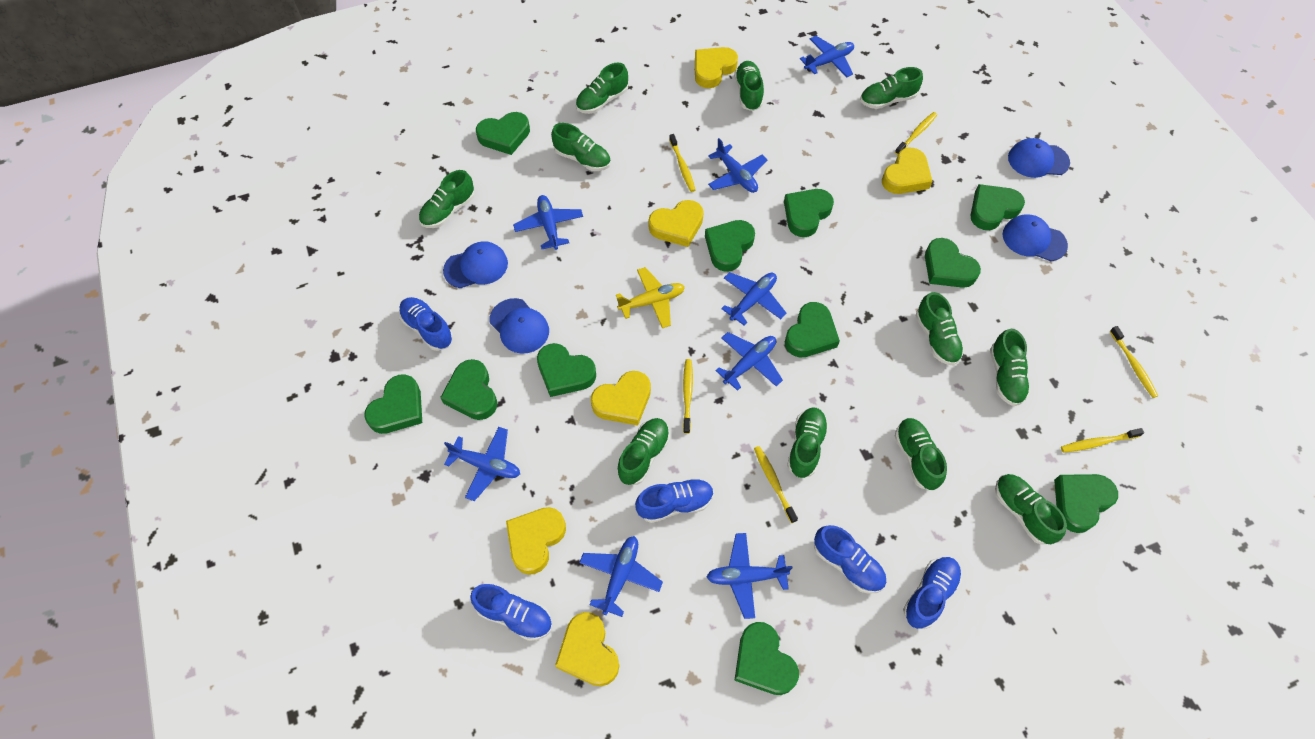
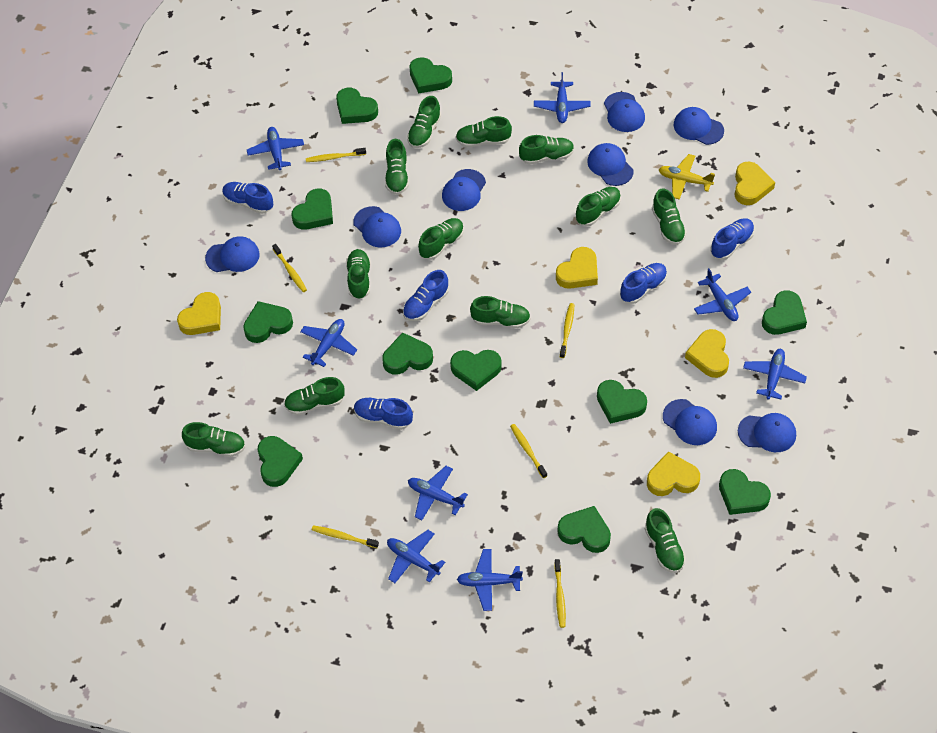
blue cap: [443,241,508,288] [490,298,549,354] [1002,215,1068,261] [1008,138,1070,178] = 4 -> [205,236,260,272] [353,206,401,248] [442,169,486,211] [587,143,633,186] [604,92,645,132] [663,399,717,445] [673,107,724,145] [738,413,796,452] = 8
green shoe: [419,170,475,228] [551,123,611,171] [576,63,628,114] [617,418,670,485] [734,61,764,111] [787,408,829,478] [860,67,923,109] [895,418,947,490] [916,292,964,365] [990,329,1030,406] [995,474,1067,545] = 11 -> [182,422,245,457] [284,377,345,415] [346,249,371,299] [385,139,409,195] [407,96,441,148] [418,218,464,260] [456,116,512,147] [470,296,531,328] [519,135,574,165] [576,187,621,226] [645,508,686,573] [652,188,687,245] = 12
yellow heart: [506,507,566,575] [555,612,619,686] [591,371,651,426] [648,200,704,247] [695,47,738,88] [882,148,933,194] = 6 -> [177,292,221,335] [556,247,598,289] [647,451,700,496] [685,329,729,378] [734,162,775,205] = 5

